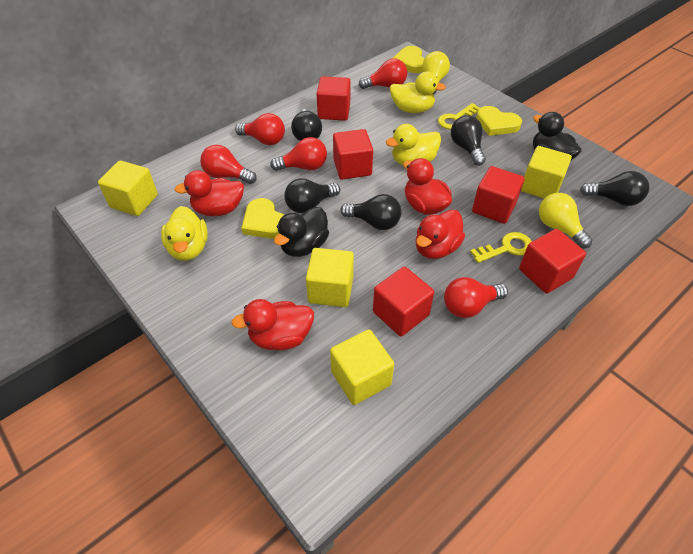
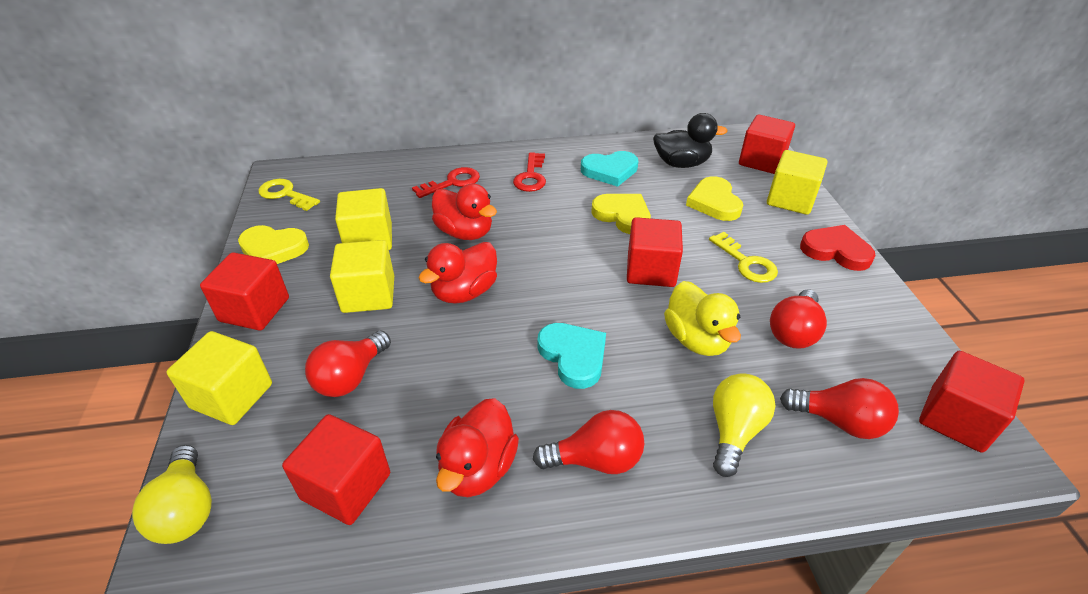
black duck: [274,207,329,257] [533,112,582,160] = 2 -> [653,113,728,168] = 1
black light bulb: [284,178,340,214] [291,109,322,141] [340,194,401,230] [451,115,486,166] [580,171,649,206] = 5 -> none = 0
red duck: [174,170,244,216] [231,299,314,350] [403,158,452,215] [416,210,465,259] = 4 -> [419,242,497,304] [432,184,497,240] [436,398,519,497] = 3
red heart: none = 0 -> [800,225,876,271] = 1
red key: none = 0 -> [412,167,480,198] [513,152,546,192] = 2
red light bulb: [200,145,257,184] [235,113,285,145] [270,137,327,171] [359,59,407,89] [444,277,508,318] = 5 -> [305,331,391,397] [533,410,644,474] [770,289,827,349] [780,378,899,439] = 4
turquoise heart: none = 0 -> [538,323,606,389] [581,151,638,187] = 2
yellow duck: [161,206,208,261] [386,124,441,165] [390,71,446,113] = 3 -> [664,281,741,356] = 1

